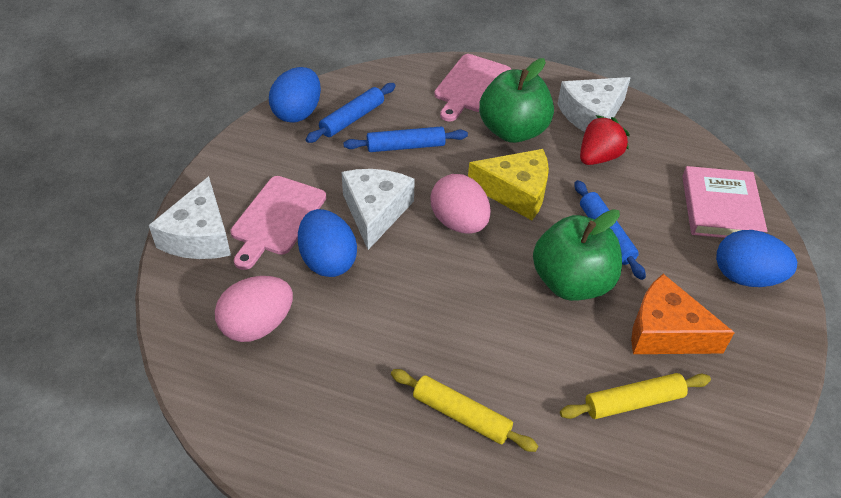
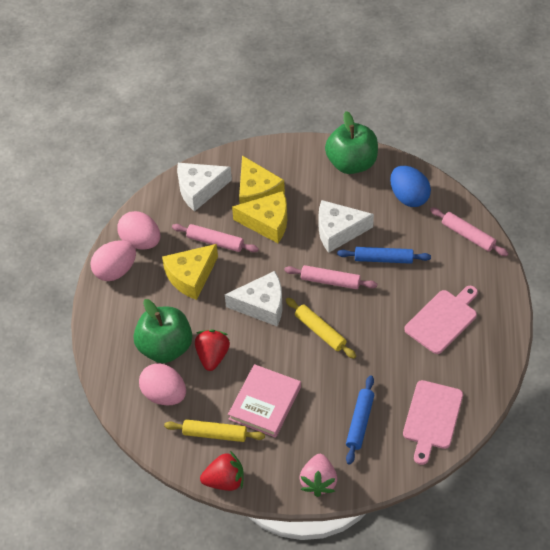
blue egg: [269,67,321,123] [298,209,357,277] [716,230,797,287] = 3 -> [390,166,431,207] = 1
blue rolling pin: [306,83,396,143] [343,126,468,152] [575,180,646,280] = 3 -> [337,247,431,264] [346,375,374,465] = 2
orange cheese: [631,274,735,354] = 1 -> none = 0
pink egg: [215,276,293,342] [430,174,491,234] = 2 -> [90,240,136,281] [117,211,160,250] [139,363,186,406] = 3
pink rolling pin: none = 0 -> [172,224,259,252] [284,265,377,289] [430,207,509,256] = 3
pink strawberry: none = 0 -> [300,454,337,497] = 1
red strawberry: [580,115,630,165] = 1 -> [195,329,230,371] [200,451,244,491] = 2
yellow cheese: [468,149,549,220] = 1 -> [162,244,218,300] [232,191,287,243] [239,155,285,204] = 3

